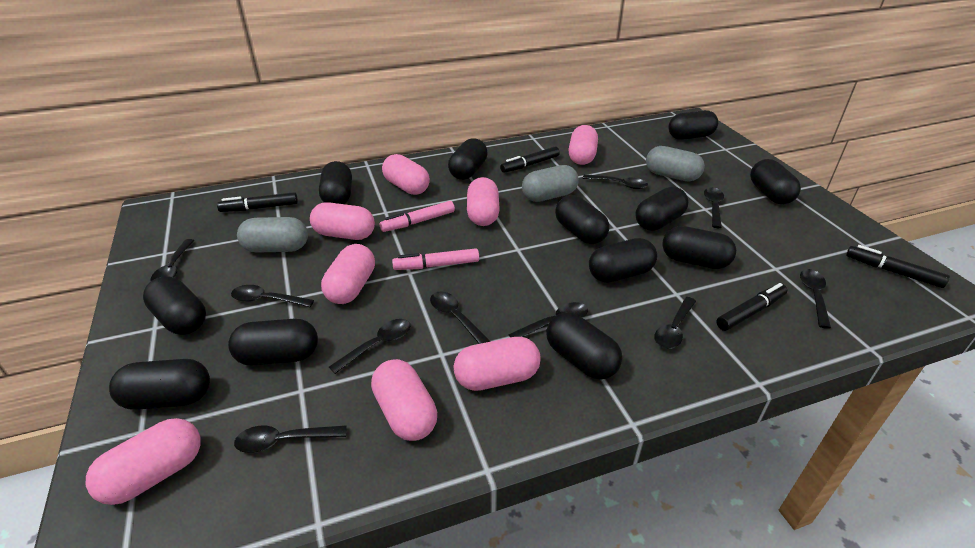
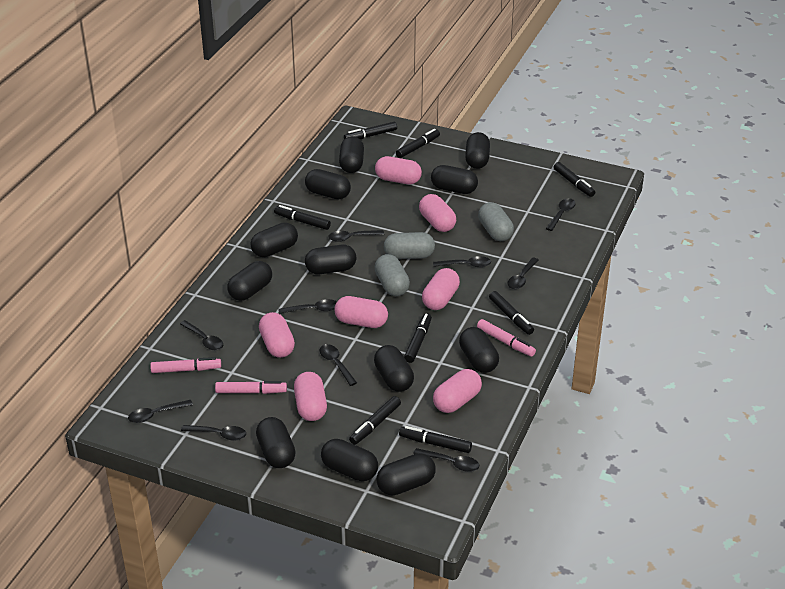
black marker: [217,192,298,212] [500,146,560,173] [716,283,787,331] [846,245,950,288] = 4 -> [274,205,331,230] [344,122,397,139] [349,396,401,445] [396,129,440,158] [399,426,472,453] [404,313,432,363] [489,291,534,335] [554,162,595,197] = 8
pink capsule: [86,418,201,505] [310,202,375,240] [321,244,375,304] [371,359,437,441] [382,154,430,195] [454,337,541,391] [467,177,500,226] [568,125,598,165] = 8 -> [259,312,295,358] [294,372,327,421] [334,296,388,328] [375,156,422,184] [419,194,456,232] [422,268,460,310] [433,369,482,413] = 7
pink marker: [380,201,455,232] [392,248,479,270] = 2 -> [150,357,221,373] [215,381,287,394] [477,319,536,357] = 3

